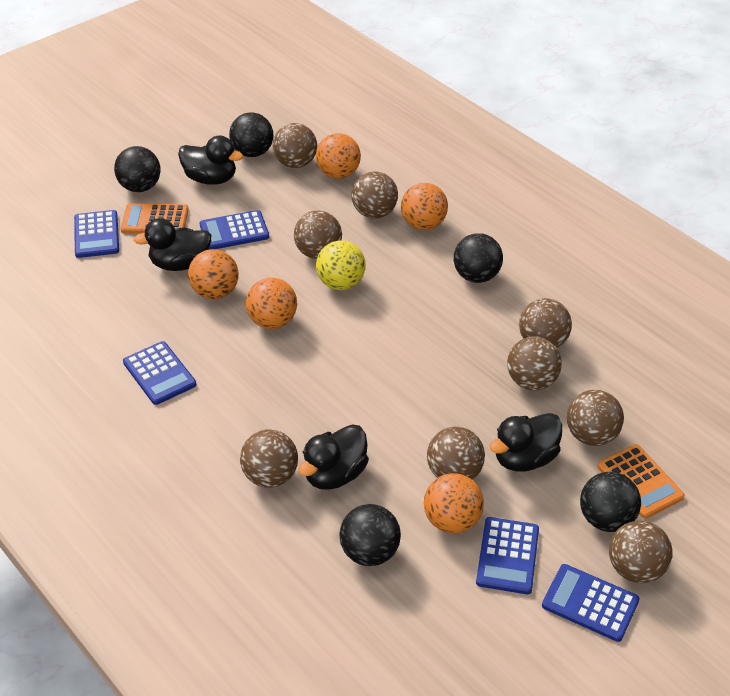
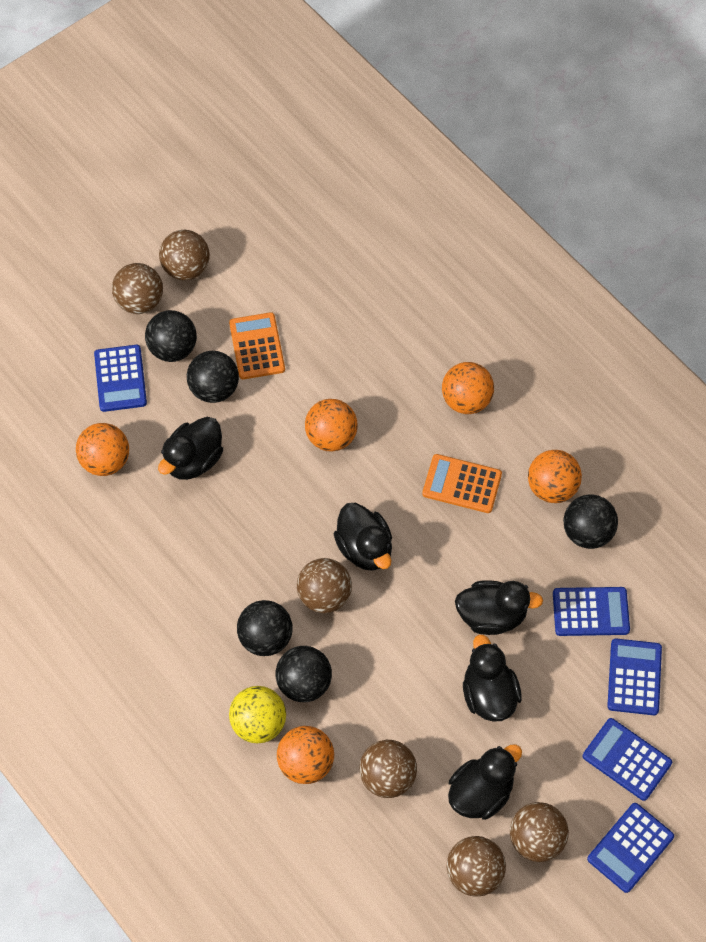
black duck: [134,218,212,271] [178,135,243,185] [298,424,369,490] [490,413,562,472] = 4 -> [158,417,223,480] [334,503,392,571] [448,744,522,820] [455,580,543,635] [463,634,522,722] = 5
brown ball: [240,429,298,488] [273,123,317,168] [294,211,342,259] [352,171,398,219] [427,427,485,480] [507,336,562,391] [519,298,572,348] [567,390,624,446] [609,521,673,583] = 9 -> [112,263,163,314] [159,230,210,280] [297,558,352,613] [359,740,417,798] [447,836,506,897] [510,802,569,862] = 6

